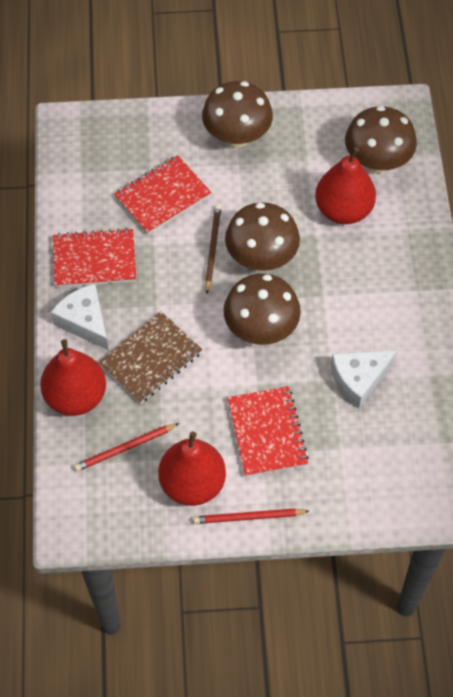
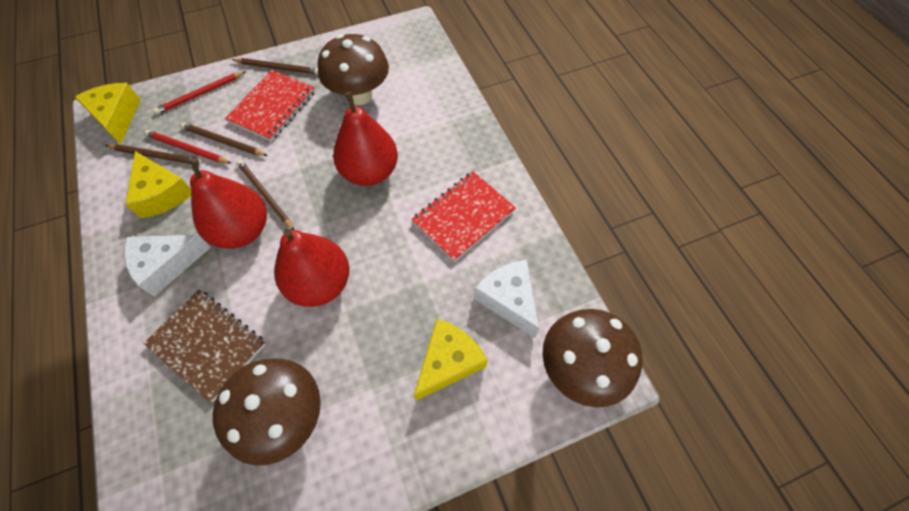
brown mushroom: [202,81,273,148] [224,273,301,345] [225,202,300,271] [345,106,417,173] = 4 -> [213,358,321,466] [318,34,389,105] [542,309,643,407] = 3
brown pencil: [205,204,221,293] = 1 -> [105,144,202,165] [181,122,268,156] [232,58,318,75] [236,160,294,230] = 4
red notebook: [53,228,137,287] [114,155,212,234] [228,386,309,477] = 3 -> [225,70,316,141] [411,171,516,262] = 2
yellow cheese: none = 0 -> [75,83,141,144] [125,151,191,218] [414,319,488,401] = 3

